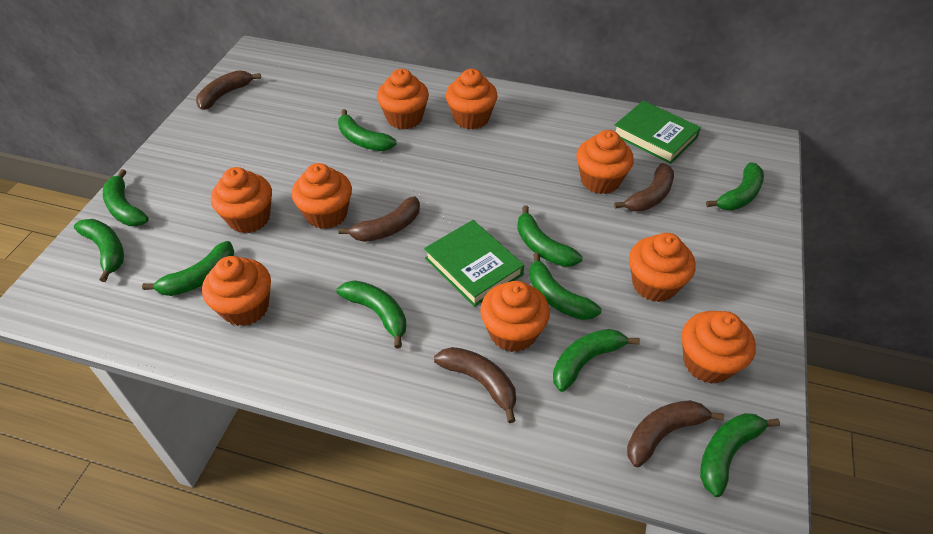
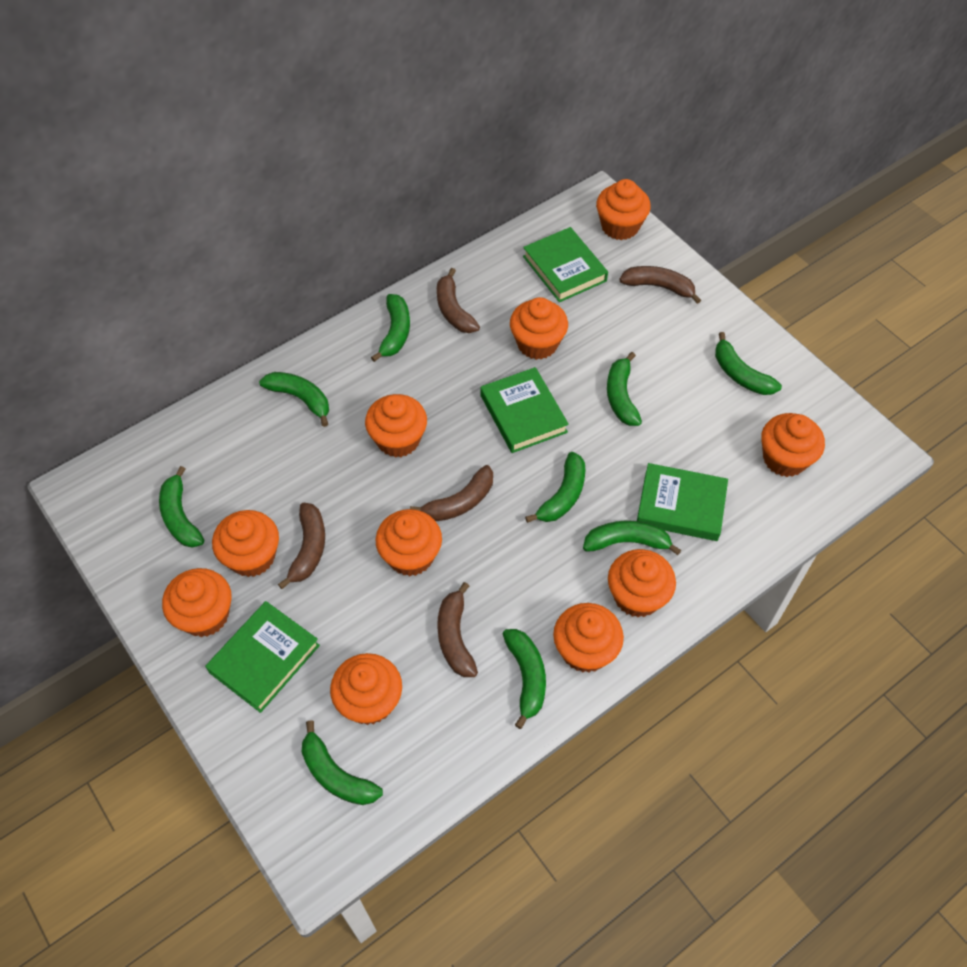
green banana: [74,219,124,282] [103,169,149,226] [142,241,234,296] [336,280,406,349] [338,109,397,151] [517,205,583,267] [529,253,601,320] [553,329,640,392] [700,413,780,497] [706,162,764,210] = 10 -> [159,466,204,548] [259,372,329,427] [302,720,383,805] [371,294,410,362] [503,629,546,729] [525,452,585,523] [583,520,681,555] [607,352,642,426] [715,332,782,395] = 9
green book: [424,220,524,307] [615,101,701,164] = 2 -> [205,601,320,713] [480,367,569,453] [523,227,608,302] [637,463,728,541] = 4
orange cupcake: [202,256,271,326] [211,167,272,233] [292,163,352,229] [377,69,429,129] [446,69,498,129] [480,281,550,352] [576,130,634,194] [629,233,696,302] [682,311,756,384] = 9 -> [162,568,232,637] [212,510,279,577] [330,653,402,725] [365,394,427,458] [376,509,442,576] [510,297,568,360] [553,603,624,673] [596,179,651,240] [608,549,676,618] [761,413,825,477] = 10

